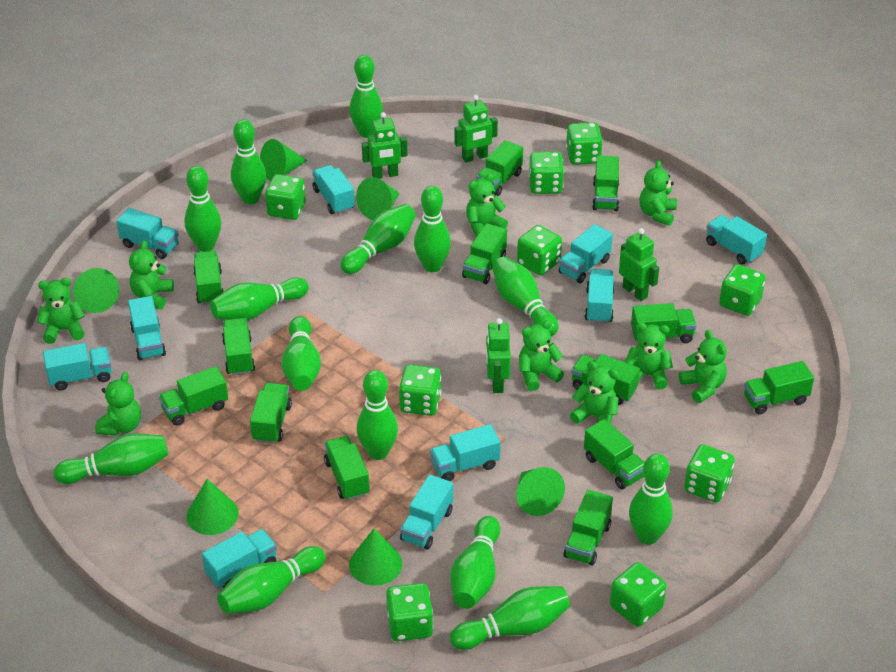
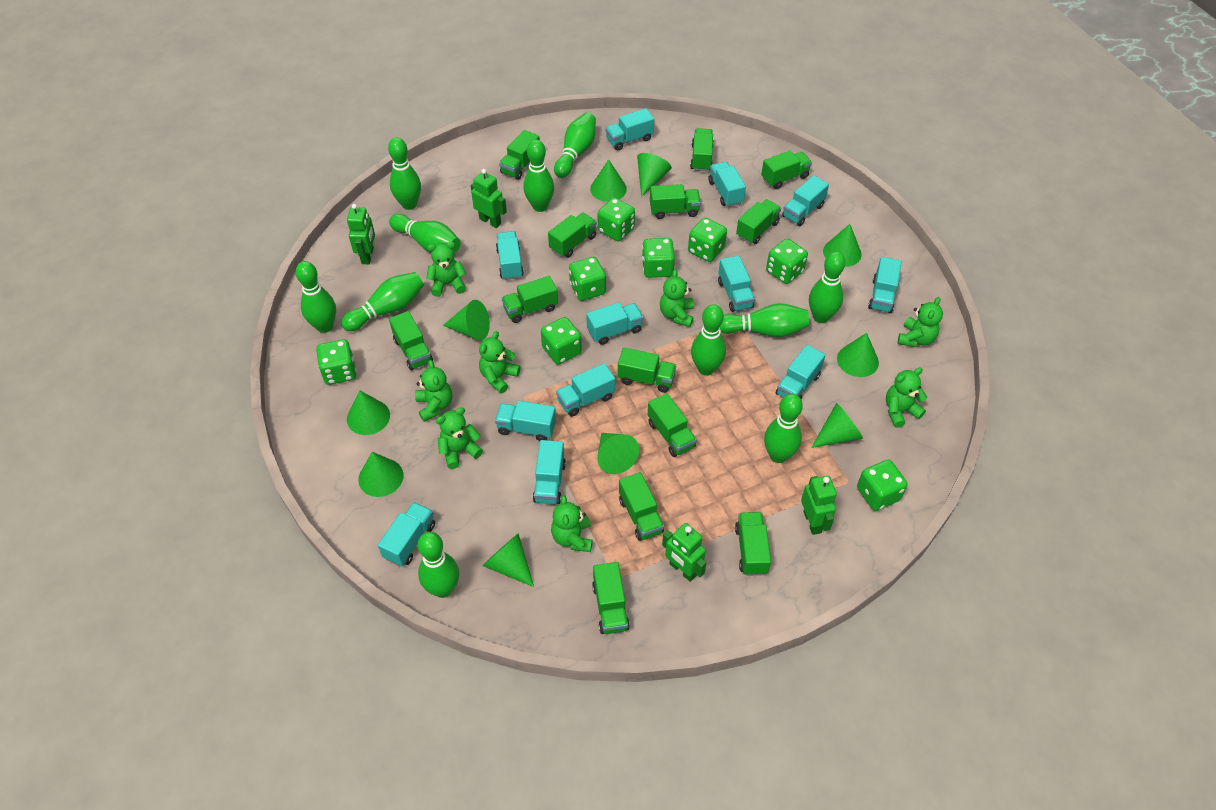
green bowling pin: [54,433,168,484] [185,166,221,252] [210,277,309,320] [217,546,326,614] [231,119,266,204] [281,316,321,391] [340,204,416,274] [349,55,383,138] [357,370,398,460] [414,186,451,272] [450,516,500,609] [450,586,570,650] [492,257,558,336] [629,453,673,545] = 14 -> [296,261,336,333] [341,272,424,331] [388,137,421,210] [389,214,461,253] [418,532,459,598] [523,140,554,212] [554,112,596,178] [691,304,726,376] [720,303,809,337] [764,394,803,463] [809,251,846,323] = 11
green cone: [73,268,119,313] [186,479,239,535] [260,139,308,181] [349,528,402,586] [356,177,400,220] [516,467,565,516] = 6 -> [347,390,390,435] [358,452,404,497] [443,300,490,341] [483,533,534,587] [590,159,627,202] [597,433,639,474] [637,153,672,197] [811,403,863,448] [823,224,862,267] [837,333,879,377] = 10
green dice: [265,174,306,220] [386,583,433,641] [399,365,441,416] [517,225,562,275] [529,152,564,194] [566,122,603,165] [610,562,667,627] [684,444,735,502] [719,264,766,316] = 9 -> [316,339,356,385] [541,317,582,365] [569,257,606,301] [598,198,635,241] [642,238,675,278] [688,218,727,262] [766,238,808,284] [857,460,908,511] = 8
green teddy bear: [37,278,85,344] [95,372,141,436] [129,241,174,309] [466,173,508,237] [519,320,564,391] [570,361,619,424] [625,323,673,390] [639,160,677,226] [679,330,727,403] = 9 -> [415,360,452,422] [426,242,466,297] [436,407,483,469] [479,331,520,393] [551,495,593,552] [660,269,694,327] [886,368,927,428] [898,297,943,347] = 8
turquoise truck: [43,343,112,391] [116,208,179,259] [128,296,166,360] [202,529,277,588] [312,165,355,214] [400,474,453,549] [430,424,501,481] [559,224,613,283] [585,269,615,324] [706,215,767,264] = 10 -> [378,502,435,566] [495,401,556,441] [496,231,524,280] [533,440,566,504] [556,363,615,417] [586,302,643,345] [605,108,654,150] [709,162,746,207] [718,256,755,312] [776,345,825,400] [782,176,829,226] [868,257,902,313] = 12

